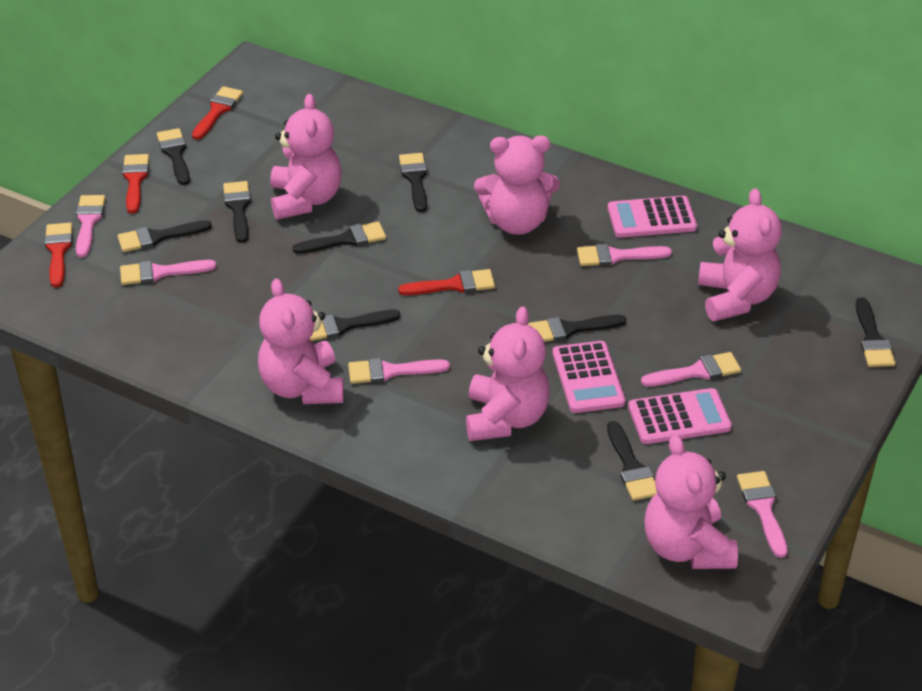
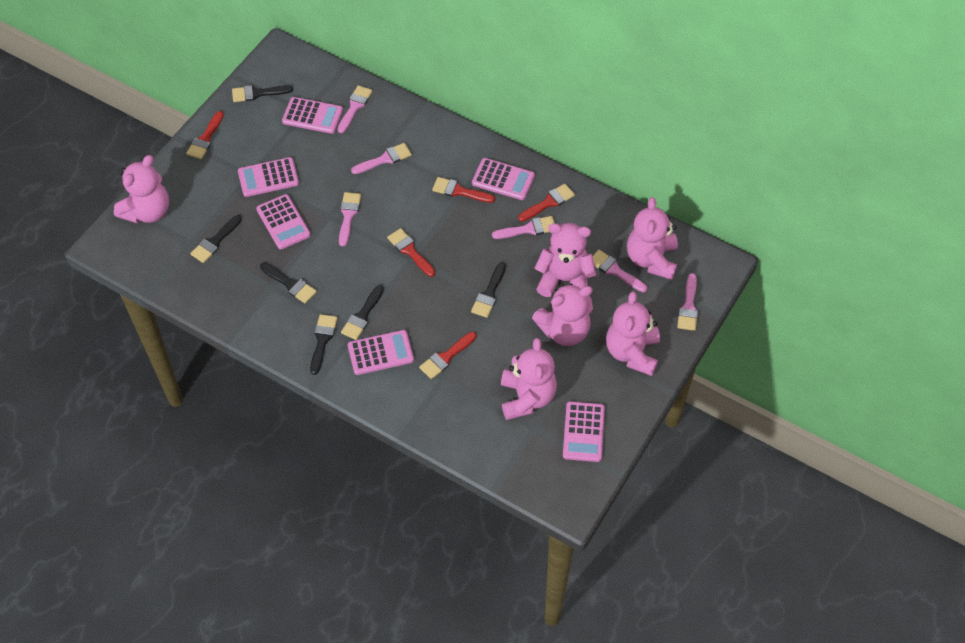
black brush: [118,220,212,252] [157,128,190,185] [223,181,251,243] [293,222,386,254] [310,309,400,341] [399,153,427,212] [528,315,626,342] [607,421,657,501] [856,298,895,367] = 9 -> [190,215,242,263] [232,85,293,102] [260,263,317,304] [310,314,338,375] [341,285,384,340] [471,262,506,318] = 6
pink calculator: [553,341,625,413] [608,196,697,238] [628,388,732,444] = 3 -> [238,157,299,197] [256,194,311,249] [282,97,343,134] [348,330,414,375] [472,158,535,200] [563,401,605,462] = 6
red brush: [45,223,72,288] [122,154,149,213] [192,86,243,140] [398,269,495,295] = 4 -> [186,111,224,159] [387,228,435,277] [419,332,476,379] [432,177,495,203] [518,184,575,222] = 5

